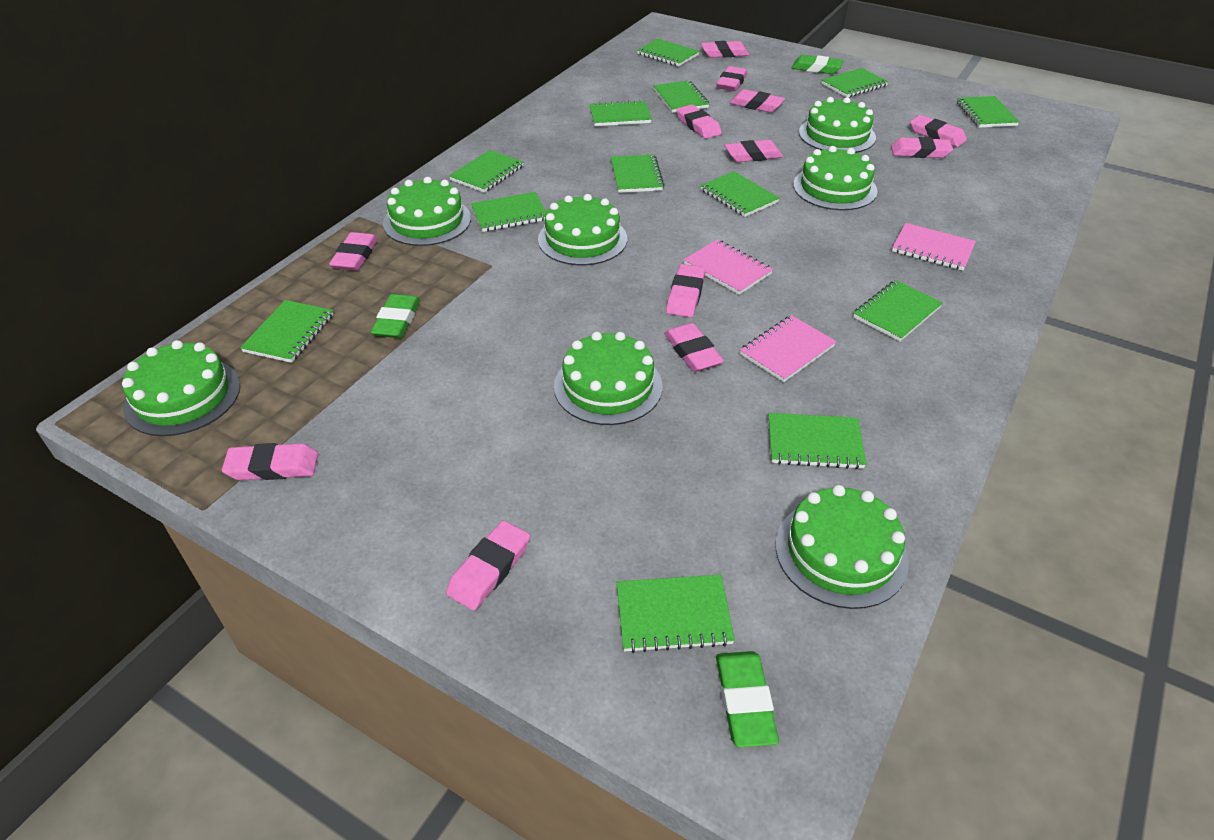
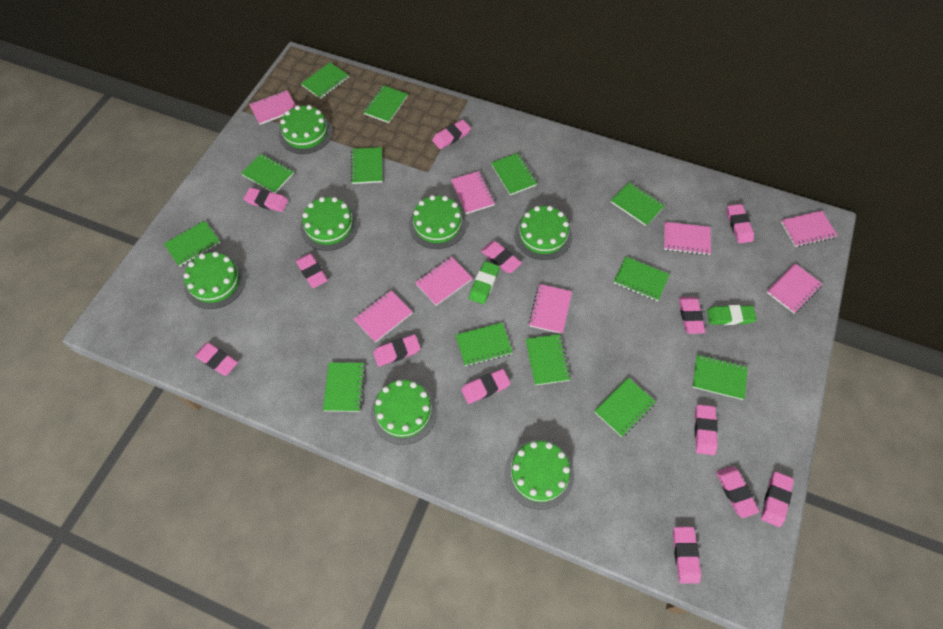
green eraser: [371,294,420,338] [716,651,779,747] [792,55,844,74] = 3 -> [469,261,500,304] [707,305,757,325] = 2
pink eraser: [222,443,318,480] [329,232,378,271] [446,520,530,611] [664,323,724,372] [666,264,706,317] [676,105,722,139] [701,41,749,58] [716,66,747,91] [725,140,783,162] [729,89,785,113] [891,137,953,158] [910,115,967,147] = 12 -> [195,342,238,376] [244,188,288,212] [296,253,328,288] [373,334,421,367] [432,120,471,149] [461,369,511,404] [481,241,522,273] [673,527,701,584] [679,297,705,334] [695,404,718,455] [716,466,759,518] [727,204,754,243] [761,471,794,527] = 13
pink notebook: [684,240,773,295] [740,315,837,382] [892,223,976,271] = 3 -> [249,90,296,125] [354,290,412,343] [415,257,472,306] [451,171,495,214] [529,284,572,334] [664,222,711,255] [766,264,823,314] [781,211,838,247] = 8

